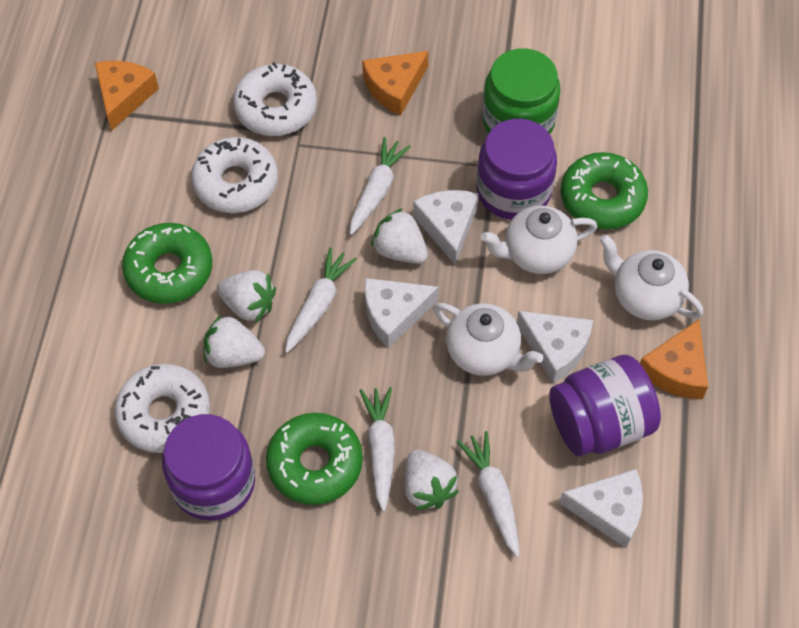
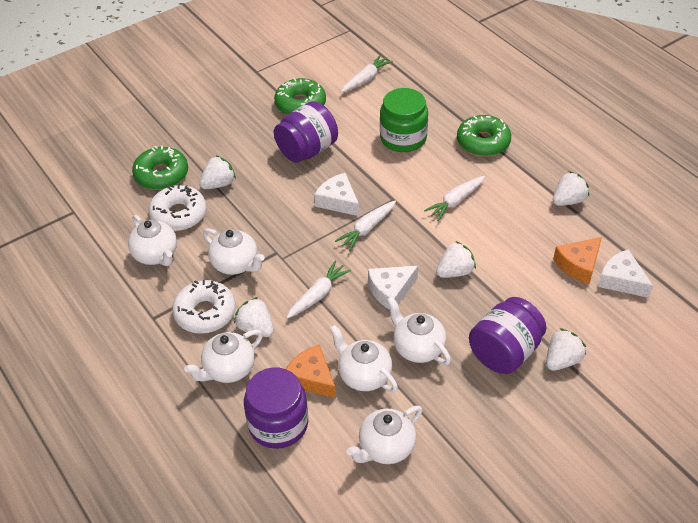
orange cheese: [95,61,159,131] [362,51,429,116] [640,320,708,399] = 3 -> [286,344,336,398] [553,237,602,284] = 2
white cheese: [365,278,439,348] [413,190,479,265] [517,311,593,383] [559,469,643,548] = 4 -> [314,173,359,216] [368,266,418,310] [598,249,653,298] = 3
white donut: [114,364,210,453] [191,137,278,213] [233,62,317,136] = 3 -> [149,184,207,231] [172,280,236,334] = 2
white strawberry: [204,314,265,368] [217,270,276,323] [371,208,428,264] [404,450,459,510] = 4 -> [199,155,236,189] [234,297,274,337] [436,241,476,278] [546,328,586,371] [553,171,589,206] = 5
white teapot: [433,303,543,376] [481,205,598,274] [600,234,704,320] = 3 -> [128,215,177,266] [184,329,263,383] [203,228,265,275] [330,325,398,392] [347,406,423,464] [387,297,451,365] = 6

